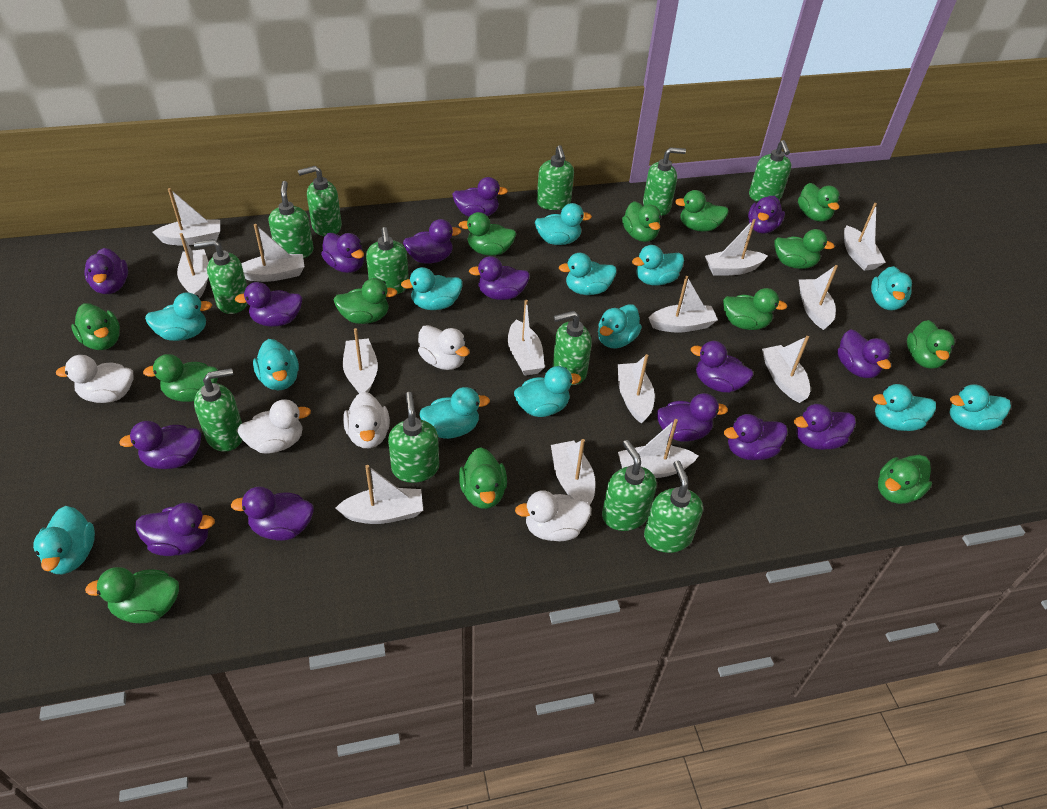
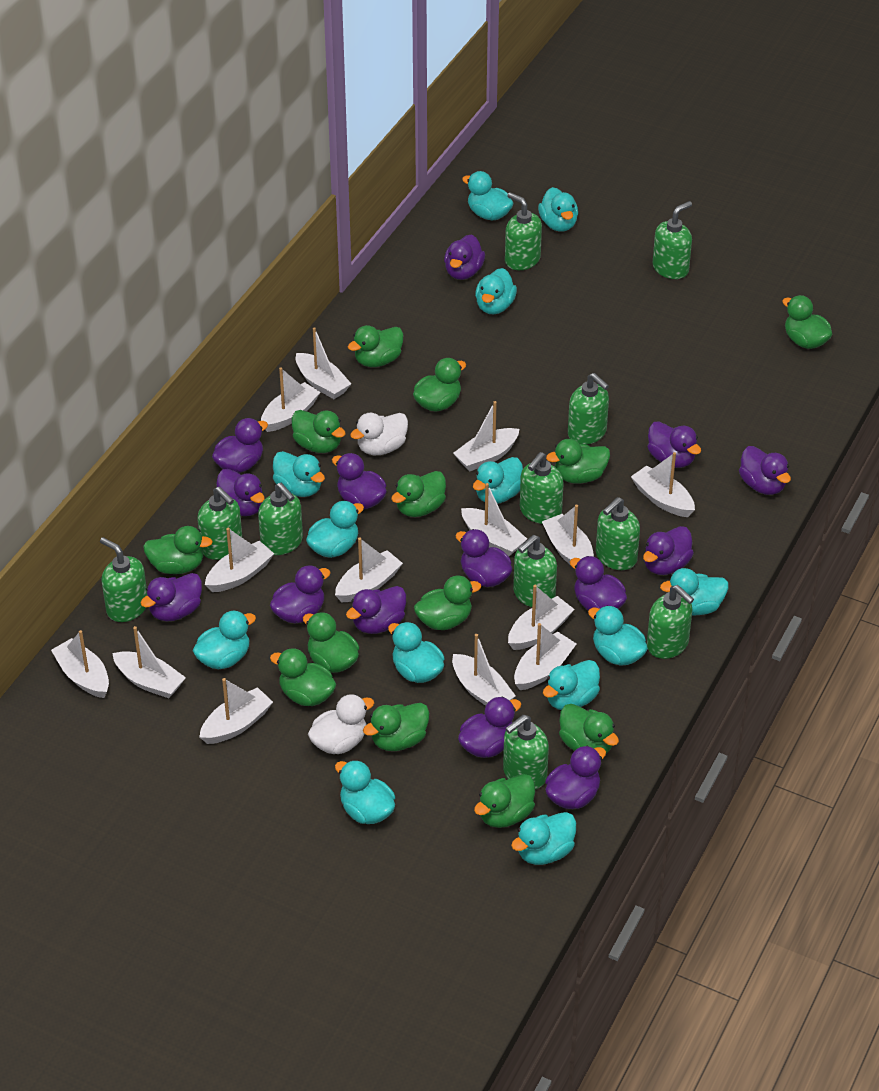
green soap dispenser: [194,239,248,314] [194,368,242,452] [269,181,314,258] [298,166,342,236] [366,227,409,294] [388,392,439,483] [537,145,574,210] [553,311,592,385] [602,440,657,531] [643,147,686,216] [644,461,703,553] [749,140,792,202] = 12 -> [100,537,147,622] [198,487,242,560] [258,483,303,555] [503,715,549,789] [505,192,542,270] [513,535,557,607] [520,452,564,524] [568,373,609,445] [596,497,640,570] [647,585,694,659] [653,201,692,279] = 11
purple duck: [84,248,128,294] [119,421,201,469] [136,502,215,556] [231,486,314,541] [235,282,302,327] [321,233,364,273] [403,219,461,264] [452,177,508,216] [469,256,530,300] [657,393,728,442] [691,341,753,393] [724,414,788,460] [748,196,785,234] [794,404,856,450] [837,329,891,378] = 15 -> [140,573,202,621] [212,418,268,473] [216,469,265,516] [270,565,331,624] [332,453,387,509] [346,586,406,634] [444,234,485,280] [455,529,512,587] [458,697,521,758] [545,746,606,809] [570,556,627,611] [643,526,694,575] [648,421,701,468] [739,446,791,495] = 14
white duck: [56,355,134,403] [237,399,311,454] [343,392,390,448] [418,325,470,370] [515,490,591,541] = 5 -> [308,694,374,754] [350,413,408,455] = 2

